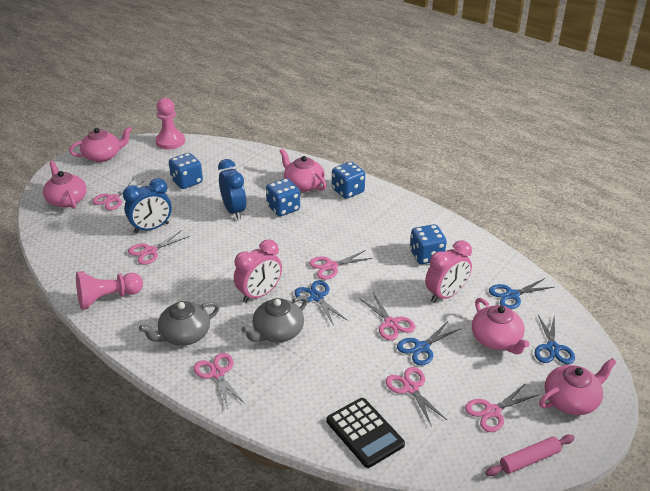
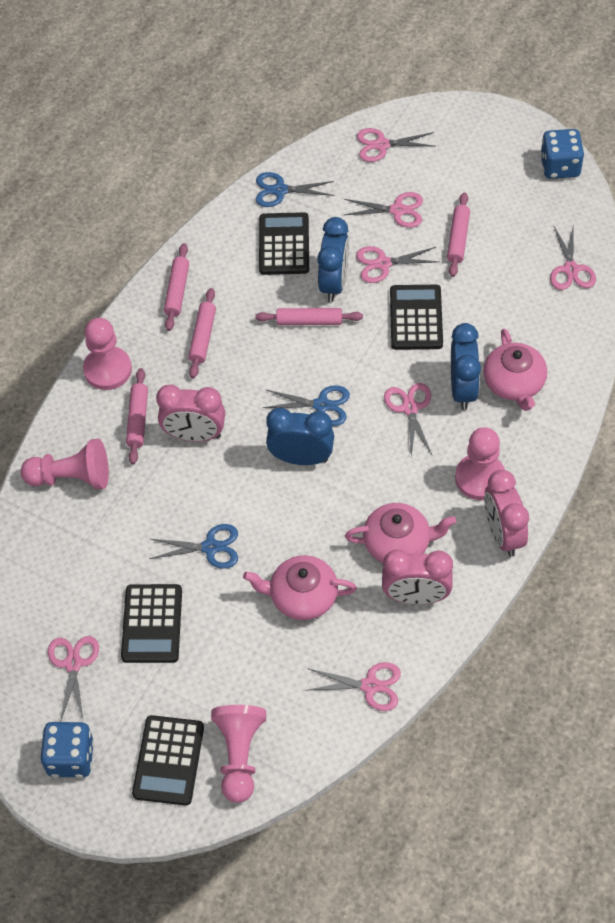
black calculator: [327,398,405,468] = 1 -> [121,584,182,663] [132,715,204,805] [259,212,309,275] [390,285,443,350] = 4
blue clock: [123,178,172,233] [218,159,246,220] = 2 -> [266,408,334,465] [317,217,349,302] [451,323,481,410] = 3
blue dice: [169,153,203,189] [266,178,300,216] [332,162,365,199] [410,224,447,264] = 4 -> [41,722,94,778] [540,129,584,179] = 2
blue scissors: [295,280,348,326] [397,320,460,366] [489,278,554,309] [535,314,575,364] = 4 -> [149,524,238,568] [256,172,334,207] [262,385,350,426] = 3
grey teapot: [139,301,219,346] [241,296,308,342] = 2 -> none = 0
pink clock: [234,239,282,303] [425,240,472,303] = 2 -> [156,385,225,442] [382,549,453,604] [484,470,529,557] = 3
pink pawn: [76,271,143,310] [155,98,185,149] = 2 -> [20,439,109,490] [83,318,132,390] [211,705,266,803] [455,427,505,500] = 4
pink rolling pin: [485,434,575,476] = 1 -> [126,368,148,464] [164,243,189,331] [188,288,216,378] [255,308,363,325] [447,192,470,277] = 5
pink teapot: [43,161,87,209] [69,127,132,162] [280,148,326,192] [472,298,530,354] [539,358,617,415] = 5 -> [243,555,357,620] [345,503,456,563] [483,328,547,411] = 3

